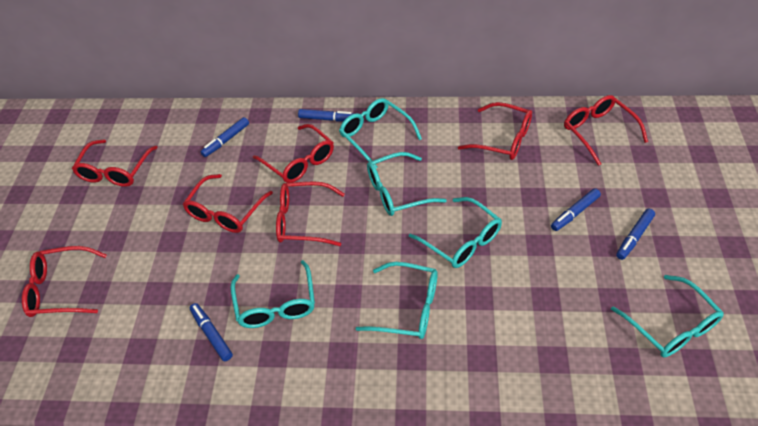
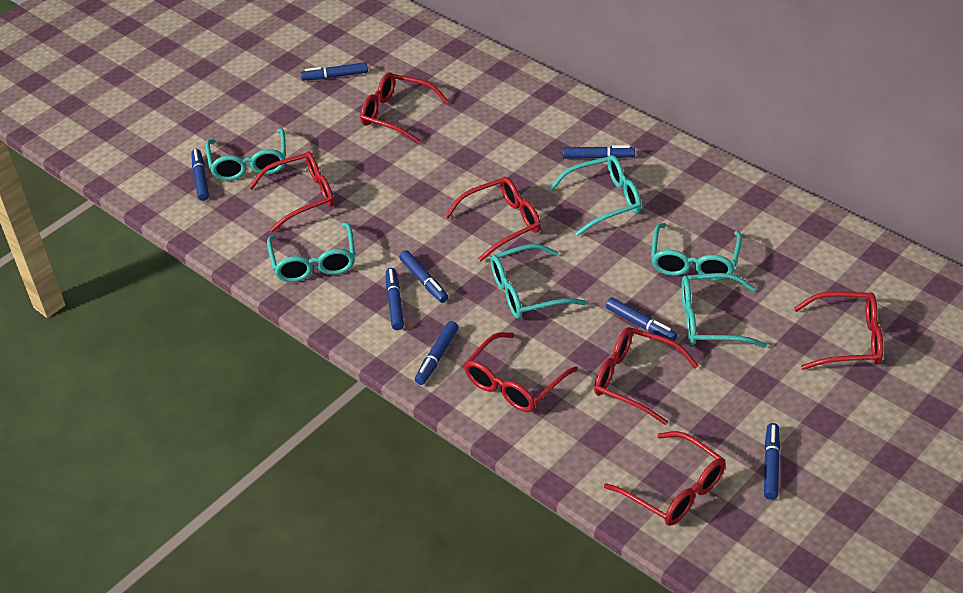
blue marker: [190,303,233,361] [201,117,249,157] [298,109,354,122] [551,188,601,231] [616,209,655,260] = 5 -> [191,149,209,201] [301,62,368,80] [386,268,404,330] [399,250,448,303] [415,321,459,385] [563,145,635,159] [606,298,677,341] [764,423,780,500] = 8

